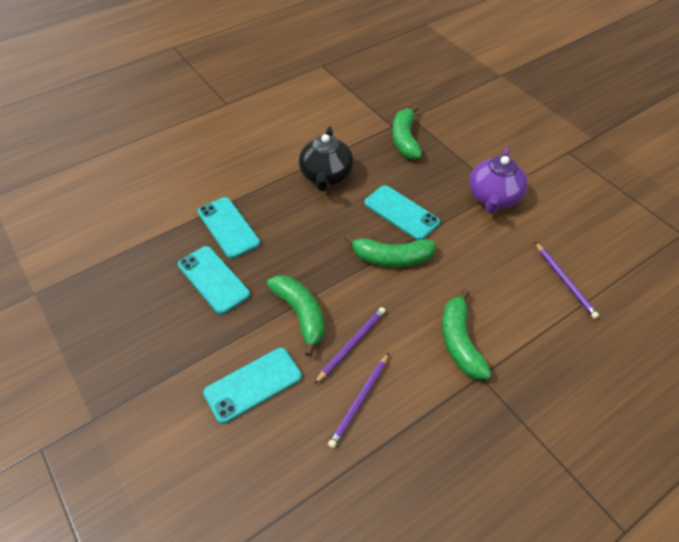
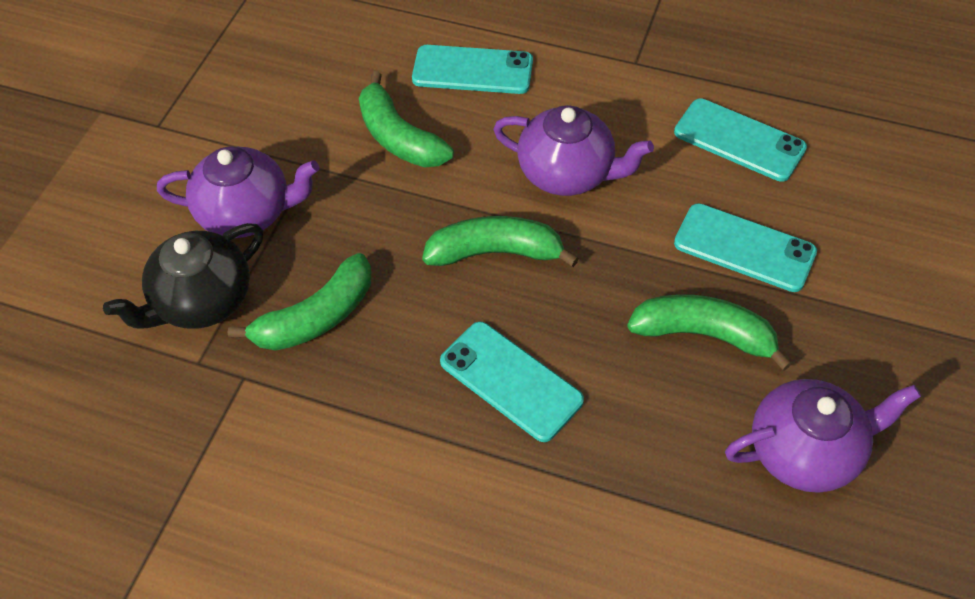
purple pencil: [314,307,385,384] [328,353,389,448] [535,242,599,319] = 3 -> none = 0
purple teapot: [469,148,528,214] = 1 -> [157,146,319,238] [493,105,654,196] [725,379,921,493] = 3

